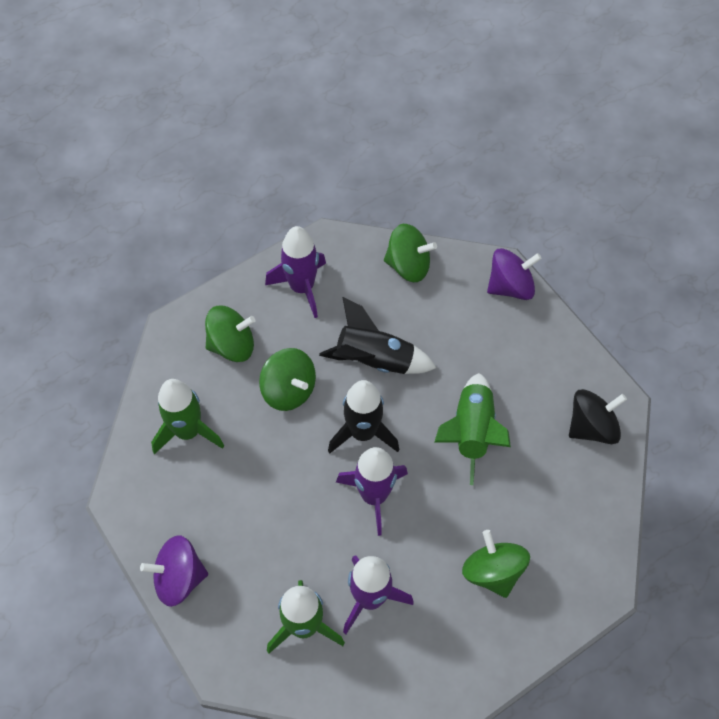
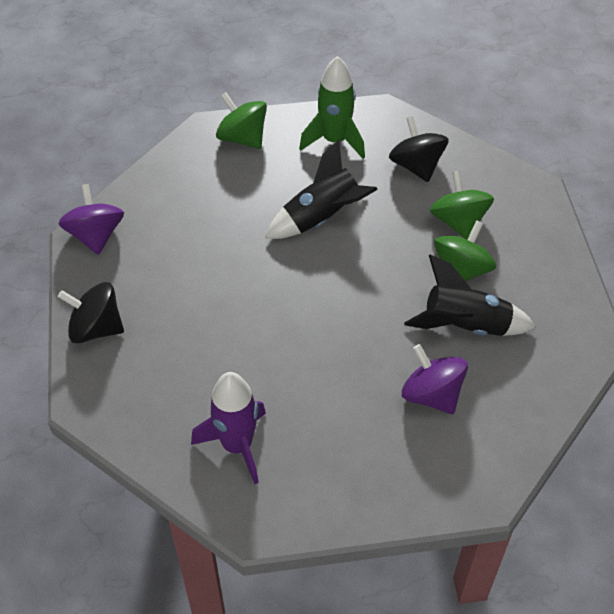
black spinning top: [569,389,627,444] = 1 -> [58,282,124,343] [389,116,449,182] = 2
green rocket: [151,379,224,454] [267,580,345,653] [434,373,511,485] = 3 -> [299,56,365,159] = 1
green spinning top: [205,306,256,362] [259,348,316,411] [384,224,437,282] [462,530,530,598] = 4 -> [216,92,267,149] [430,170,494,240] [434,220,496,281] = 3
purple rocket: [265,226,326,318] [336,447,408,536] [343,555,414,634] = 3 -> [191,372,266,484] = 1

